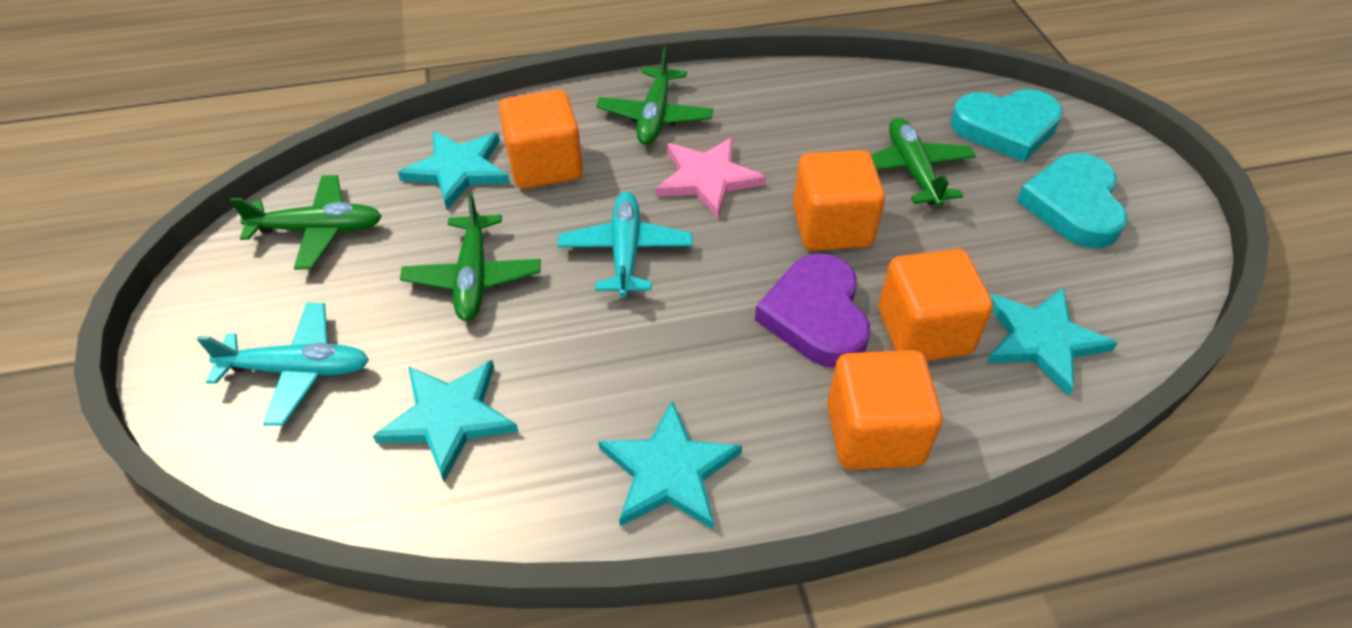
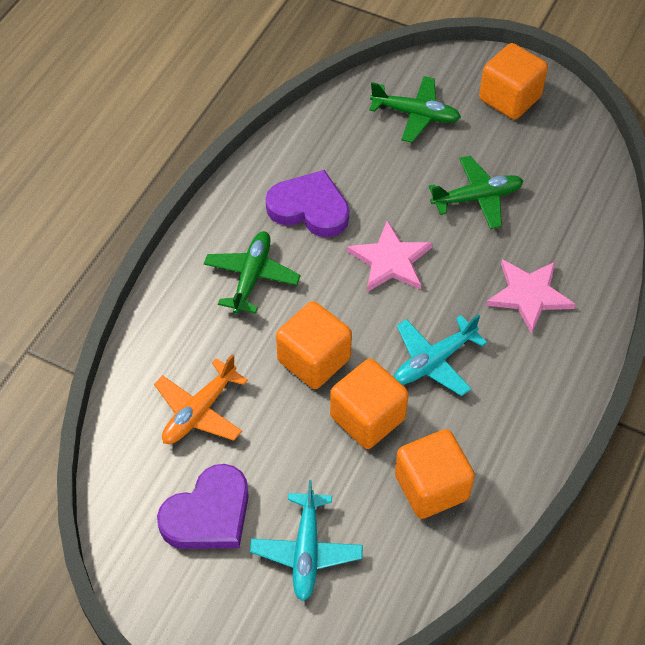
green plane: [230,175,382,270] [400,192,541,321] [596,47,713,145] [870,118,976,207] = 4 -> [204,231,301,314] [369,76,461,143] [429,156,523,229] = 3
orange plane: none = 0 -> [154,354,248,444] = 1
pink star: [655,137,766,218] = 1 -> [347,220,432,292] [486,259,576,334] = 2
purple heart: [755,253,870,368] = 1 -> [157,464,249,549] [266,170,349,237] = 2
turquoise heart: [951,89,1063,162] [1017,153,1127,248] = 2 -> none = 0
turquoise star: [373,360,518,482] [398,131,510,209] [598,401,742,529] [987,288,1117,396] = 4 -> none = 0

